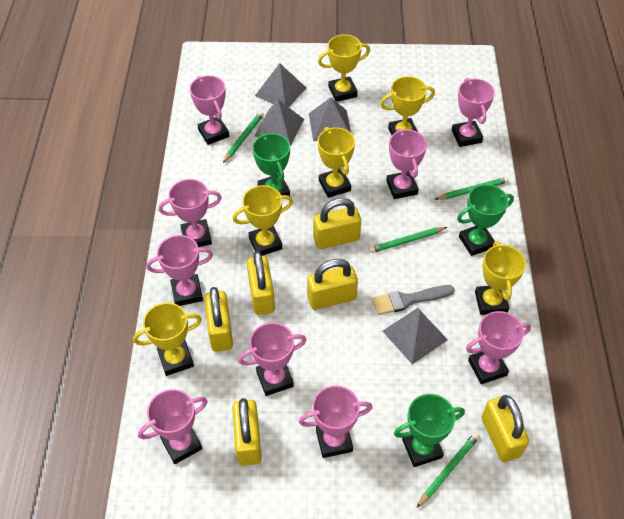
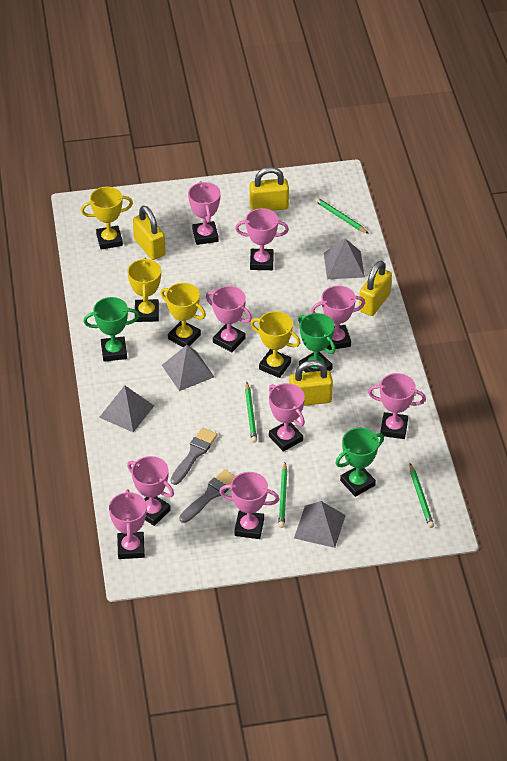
grey brush: [372,285,455,315] = 1 -> [170,428,217,485] [179,469,236,523] = 2
yellow padlock: [205,287,233,352] [232,398,262,466] [247,251,275,315] [307,259,358,310] [313,198,361,249] [481,395,529,462] = 6 -> [133,206,166,260] [250,167,289,211] [289,360,333,406] [359,261,392,316] = 4
yellow trophy: [133,303,202,376] [232,185,293,256] [318,35,370,102] [318,127,355,198] [380,76,435,135] [475,241,526,315] = 6 -> [81,187,133,250] [127,258,161,322] [160,283,206,347] [251,311,300,378] = 4

